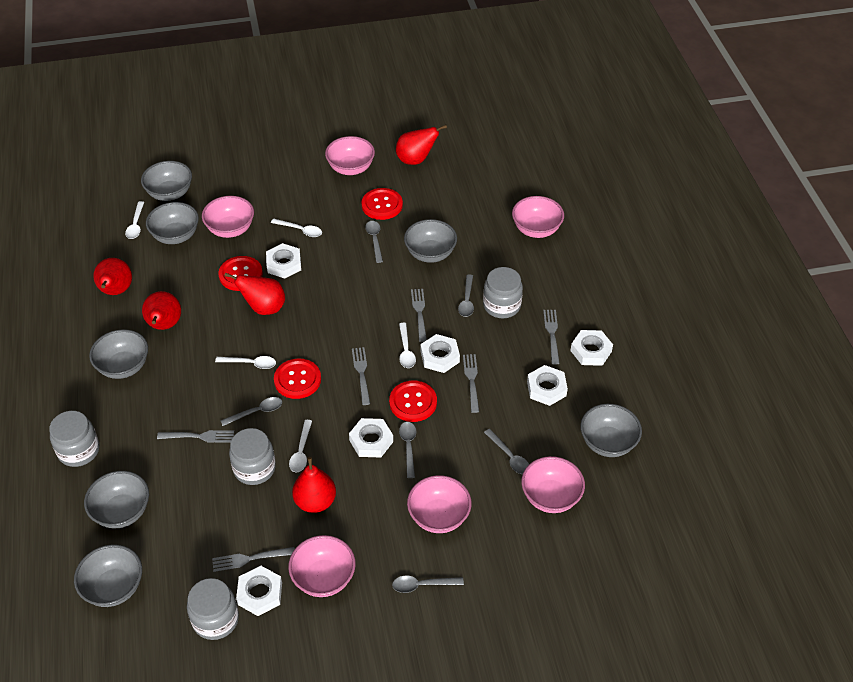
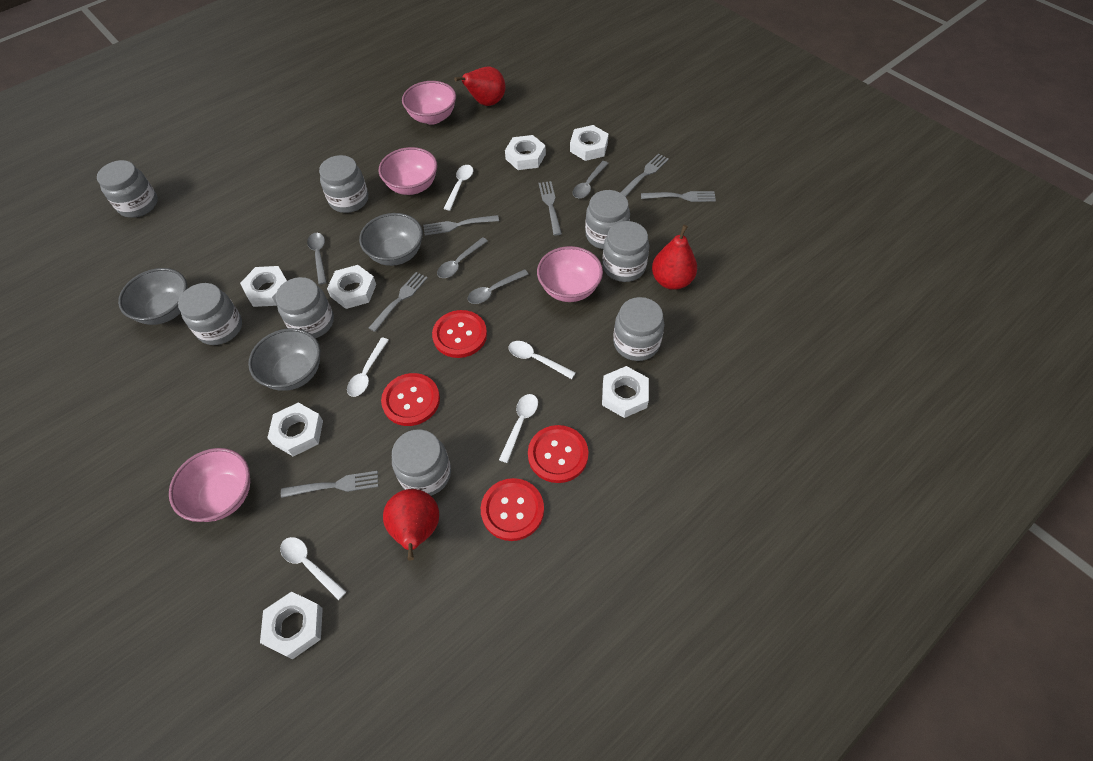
grey bowl: [74,544,142,607] [84,471,149,528] [89,329,148,379] [141,161,192,201] [146,202,199,244] [404,219,457,263] [580,404,642,457] = 7 -> [118,268,188,325] [248,328,320,391] [359,213,423,266] = 3
grey jar: [49,411,99,467] [187,578,239,640] [229,428,276,485] [483,267,523,318] = 4 -> [97,160,158,218] [178,283,242,345] [276,277,334,338] [319,155,368,213] [392,429,451,496] [585,190,630,249] [603,221,649,282] [613,297,664,361] = 8
grey spoon: [221,397,282,426] [365,221,383,263] [392,576,464,593] [399,422,416,478] [458,274,474,317] [484,429,529,474] = 6 -> [307,233,327,285] [437,237,488,278] [468,269,528,304] [572,161,609,198] = 4
pink bowl: [202,196,254,238] [288,535,356,597] [325,136,375,175] [407,475,472,533] [512,196,564,238] [521,456,585,513] = 6 -> [169,448,250,522] [379,147,437,195] [402,81,456,125] [537,246,603,302] = 4
red pear: [93,258,132,295] [142,291,181,330] [224,272,285,315] [292,457,336,513] [396,125,447,165] = 5 -> [383,489,439,561] [454,67,505,106] [652,225,697,290] = 3
white nut: [236,566,282,616] [266,243,301,279] [349,418,393,458] [421,334,460,373] [527,365,568,406] [570,330,613,366] = 6 -> [240,266,287,307] [260,592,323,659] [267,402,323,456] [327,265,376,309] [505,135,546,170] [570,125,609,161] [602,366,649,418] = 7

